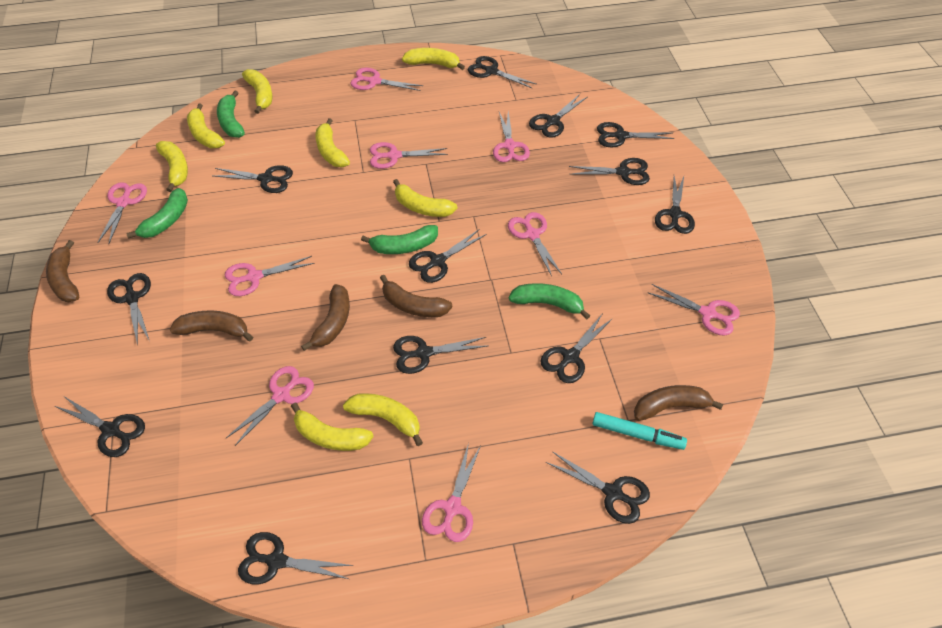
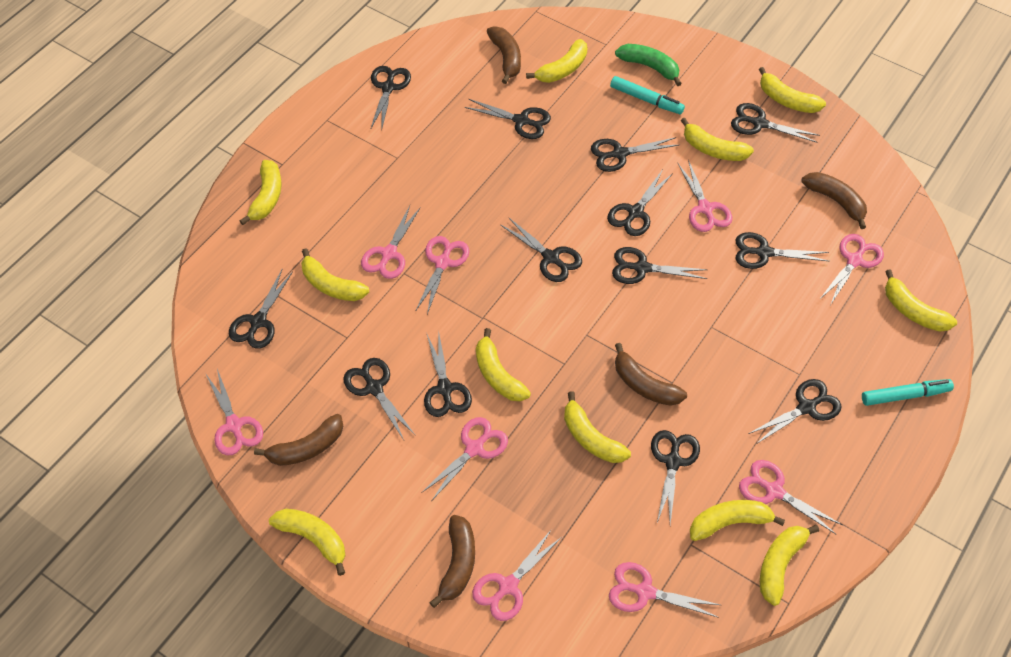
green banana: [126,188,188,239] [217,91,245,138] [361,225,438,254] [509,283,590,320] = 4 -> [615,44,682,86] = 1
turquoise marker: [592,412,687,450] = 1 -> [610,76,685,114] [862,379,954,406] = 2
yellow banana: [156,141,188,192] [187,103,225,148] [242,69,272,114] [291,402,374,451] [316,118,350,167] [343,393,423,446] [393,179,457,217] [402,48,465,70] = 8 -> [240,160,281,225] [269,509,345,576] [301,249,369,301] [476,328,531,401] [526,39,587,83] [564,391,631,463] [681,118,754,161] [690,500,785,541] [759,67,826,113] [760,525,819,606] [885,269,957,332] = 11

